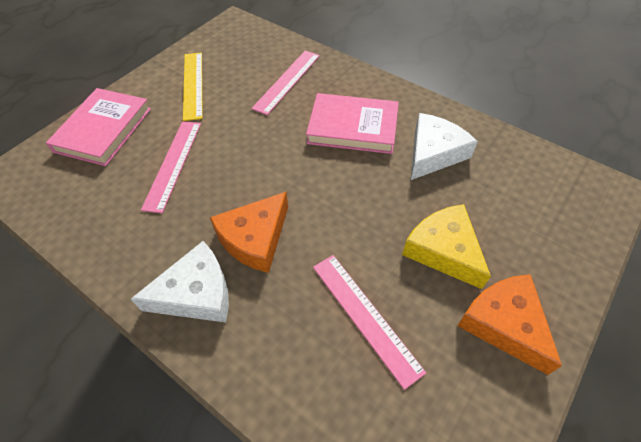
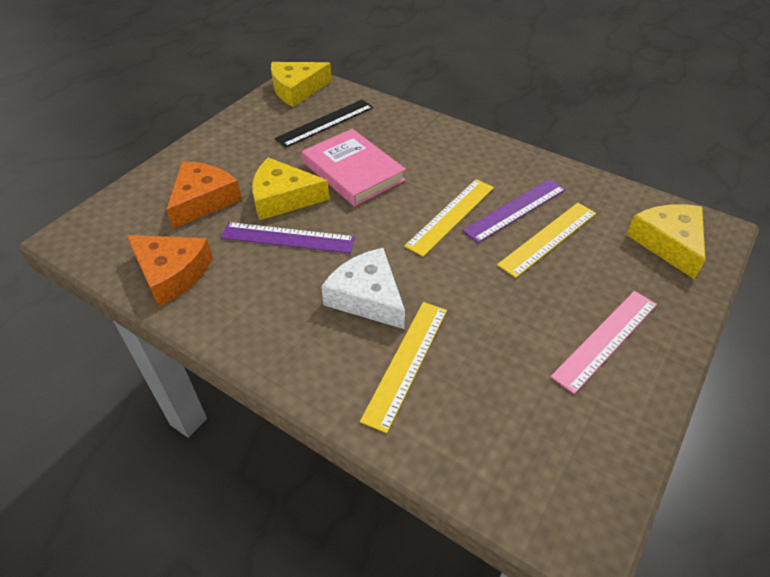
black ruler: none = 0 -> [275,100,373,148] = 1
pink book: [46,88,151,166] [306,93,399,154] = 2 -> [302,129,406,206] = 1
pink ruler: [141,121,201,213] [251,51,320,115] [313,255,426,390] = 3 -> [550,291,657,394] = 1
purple ruler: none = 0 -> [221,222,355,253] [462,179,566,243] = 2
white cheese: [131,241,229,323] [411,113,478,180] = 2 -> [321,248,405,329] = 1
yellow cheese: [402,204,491,289] = 1 -> [252,157,329,220] [271,62,332,107] [626,204,705,280] = 3
yellow ruler: [183,52,203,121] = 1 -> [360,302,447,433] [404,179,494,257] [497,203,596,278] = 3

